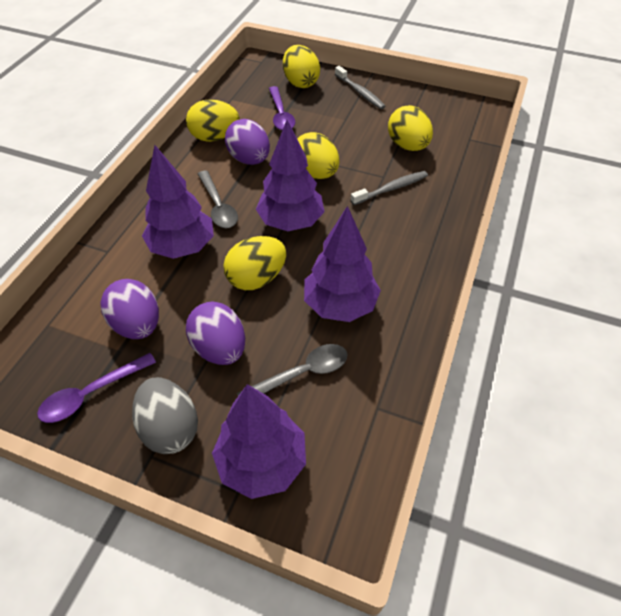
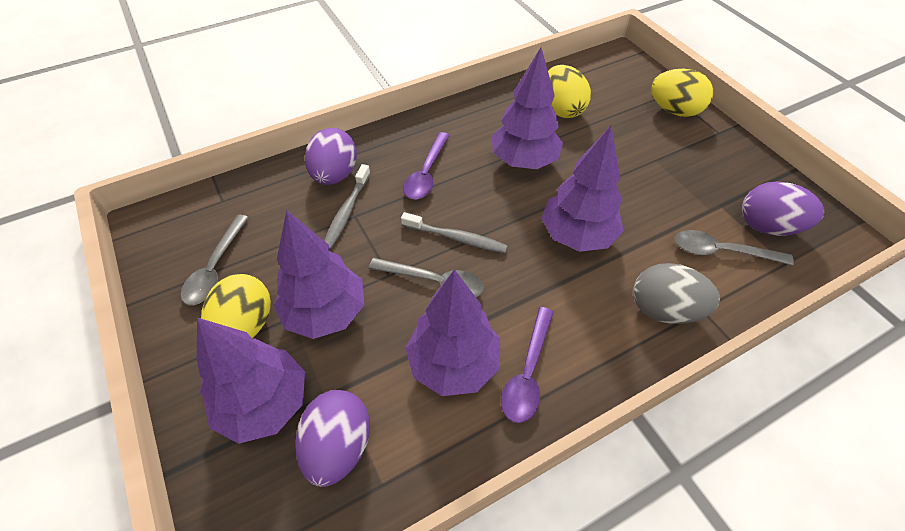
grey spoon: [198,170,238,228] [237,344,348,396] = 2 -> [181,215,249,305] [369,258,484,297] [675,230,794,265] = 3
purple tree: [142,145,214,259] [212,384,306,499] [256,120,325,231] [304,206,381,322] = 4 -> [197,318,305,444] [274,210,365,339] [405,269,500,396] [491,47,563,169] [541,125,624,252] = 5
yellow egg: [186,99,239,142] [223,236,286,290] [283,45,320,88] [298,132,339,179] [388,105,433,151] = 5 -> [201,274,271,338] [548,65,591,118] [651,69,713,117] = 3

